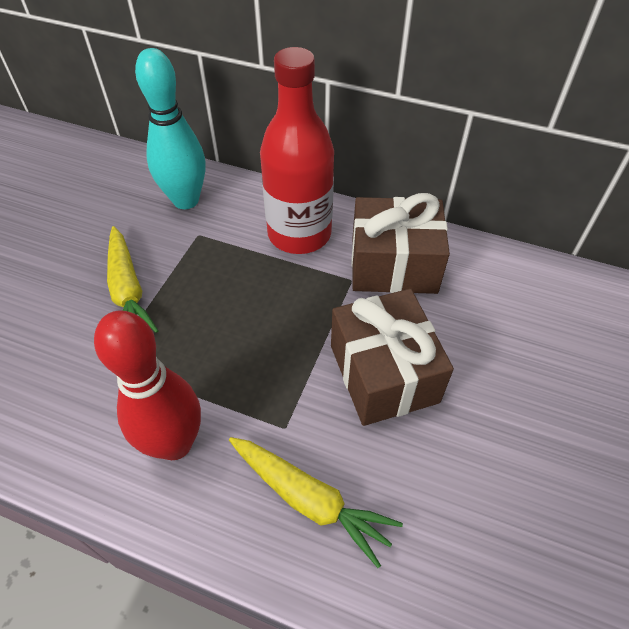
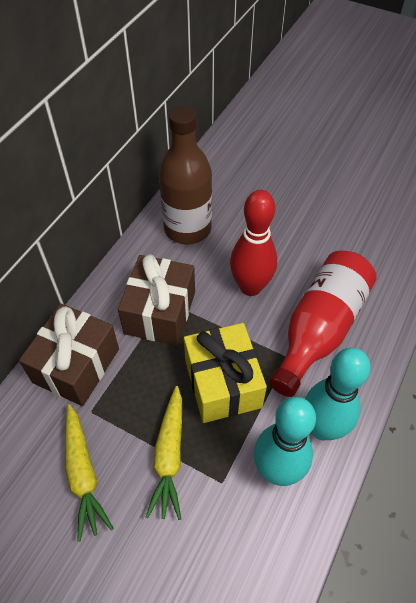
brown bottle: none = 0 -> [159,105,212,244] = 1
turquoise bowling pin: [135,48,205,209] = 1 -> [254,397,316,486] [305,348,371,440] = 2
yellow gift: none = 0 -> [184,323,267,423] = 1

